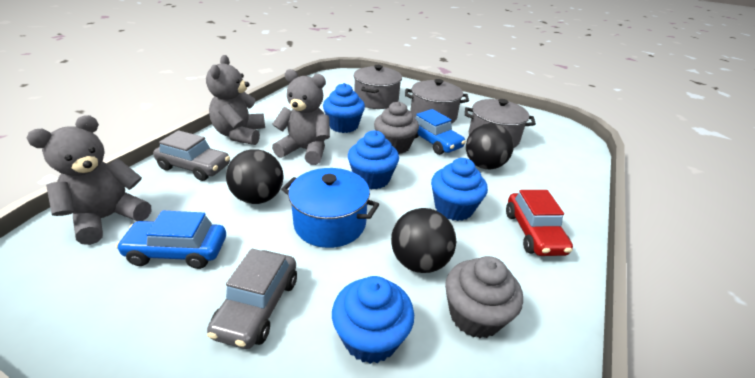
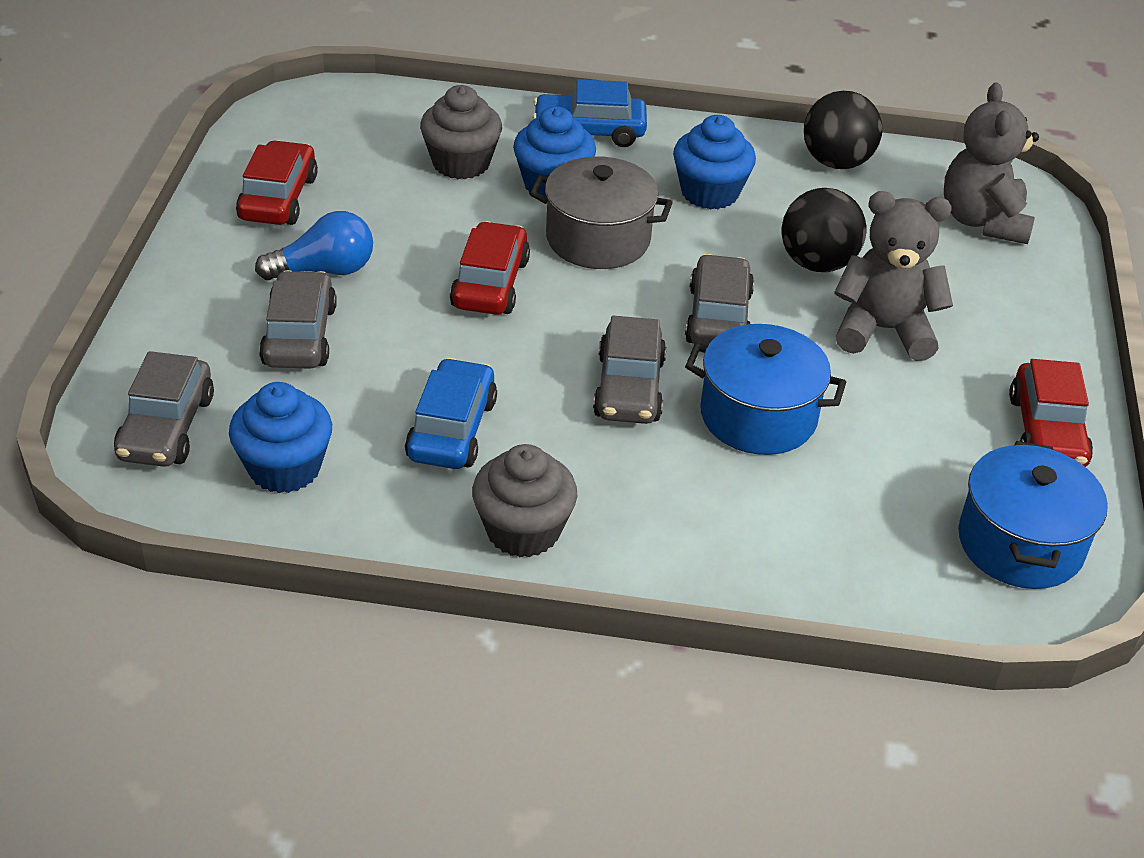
black ball: [226,149,284,204] [391,208,456,273] [466,123,514,169] = 3 -> [781,188,867,272] [804,91,882,169] = 2
blue cupcake: [323,83,365,133] [332,276,414,364] [348,131,399,189] [431,158,488,221] = 4 -> [229,382,332,493] [513,106,596,196] [673,115,756,210] = 3
blue light bulb: none = 0 -> [255,211,373,280] = 1
blue pot: [281,168,379,248] = 1 -> [685,324,846,455] [958,441,1108,589] = 2
grey car: [153,130,230,181] [207,249,297,349] = 2 -> [114,351,214,467] [259,270,337,369] [593,316,666,424] [685,254,754,346] = 4
grey pot: [354,65,402,109] [405,79,469,124] [465,99,536,148] = 3 -> [530,156,673,269] = 1
grey teddy bear: [27,115,151,245] [206,55,265,145] [272,69,330,165] = 3 -> [834,191,953,361] [944,83,1039,244] = 2
red car: [506,190,573,256] = 1 -> [236,140,318,225] [450,221,530,315] [1009,359,1093,467] = 3

